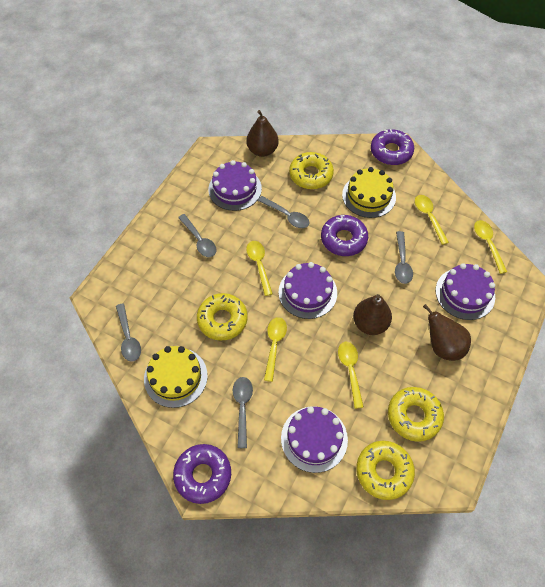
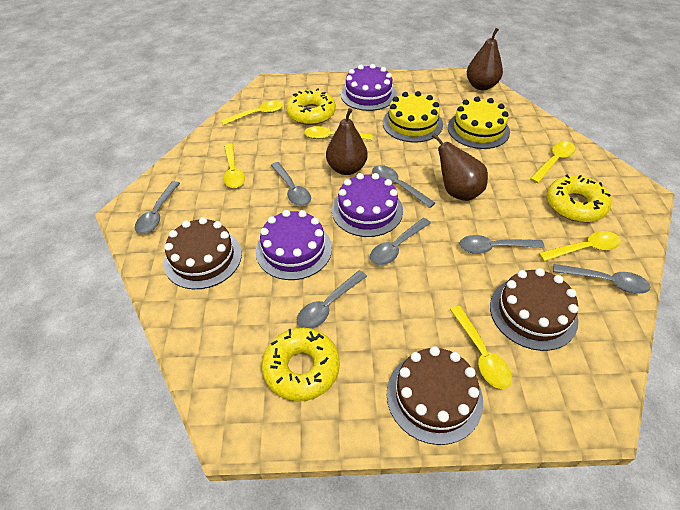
brown cake: none = 0 -> [164,217,242,289] [386,346,483,445] [490,268,578,351] = 3
grey spoon: [116,304,141,362] [178,214,217,257] [233,377,253,448] [258,196,309,228] [395,231,413,284] = 5 -> [135,181,180,234] [271,162,311,206] [297,270,367,329] [370,218,431,265] [372,165,435,208] [460,235,544,254] [553,264,650,294] = 7
purple cake: [208,160,262,211] [279,262,337,319] [281,406,348,473] [436,263,495,320] = 4 -> [256,210,332,280] [332,173,403,237] [340,64,397,111] = 3
purple donut: [173,444,231,504] [321,215,368,256] [371,129,414,165] = 3 -> none = 0
yellow donut: [197,293,248,341] [289,152,334,189] [356,441,415,500] [388,387,444,442] = 4 -> [262,328,340,402] [286,88,336,125] [547,174,611,222] = 3
yellow spoon: [246,241,273,296] [264,317,287,382] [338,342,364,409] [415,195,449,245] [474,220,507,274] = 5 -> [221,100,284,125] [224,144,245,188] [304,126,373,140] [450,306,512,389] [530,141,575,183] [539,231,621,261] = 6

